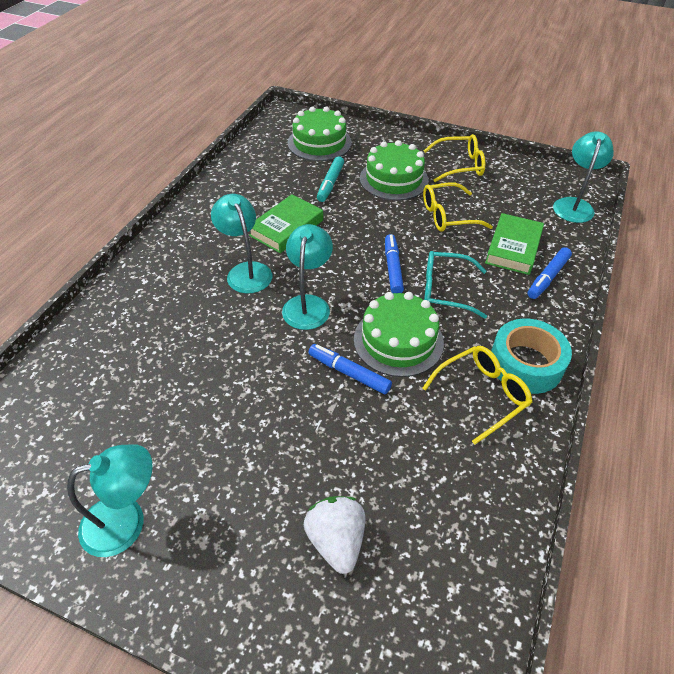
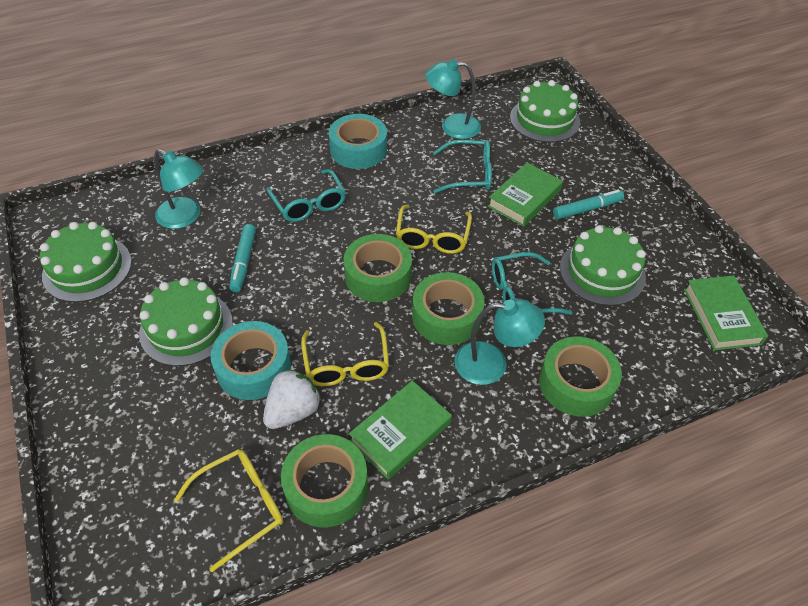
blue marker: [308,344,392,394] [385,234,404,293] [528,247,572,299] = 3 -> none = 0
green book: [249,194,323,253] [485,213,544,275] = 2 -> [349,381,452,479] [488,163,563,227] [684,275,768,350] = 3
green cake: [288,106,352,161] [354,292,444,377] [360,140,429,201] = 3 -> [40,222,132,302] [139,277,233,366] [510,80,580,143] [560,225,646,306] = 4
green tape: none = 0 -> [281,434,368,527] [343,234,412,302] [412,272,485,345] [539,336,622,417] = 4
turquoise glasses: [424,251,487,319] = 1 -> [267,169,346,222] [433,140,492,193] [492,252,573,315] = 3
turquoise lamp: [67,444,153,557] [211,194,272,294] [282,224,333,330] [553,131,614,223] = 4 -> [154,149,203,229] [425,59,481,139] [454,299,545,385] = 3
turquoise marker: [317,156,344,202] = 1 -> [229,224,256,292] [553,190,624,220] = 2
turquoise tape: [491,319,572,394] = 1 -> [211,321,291,400] [329,114,387,169] = 2

